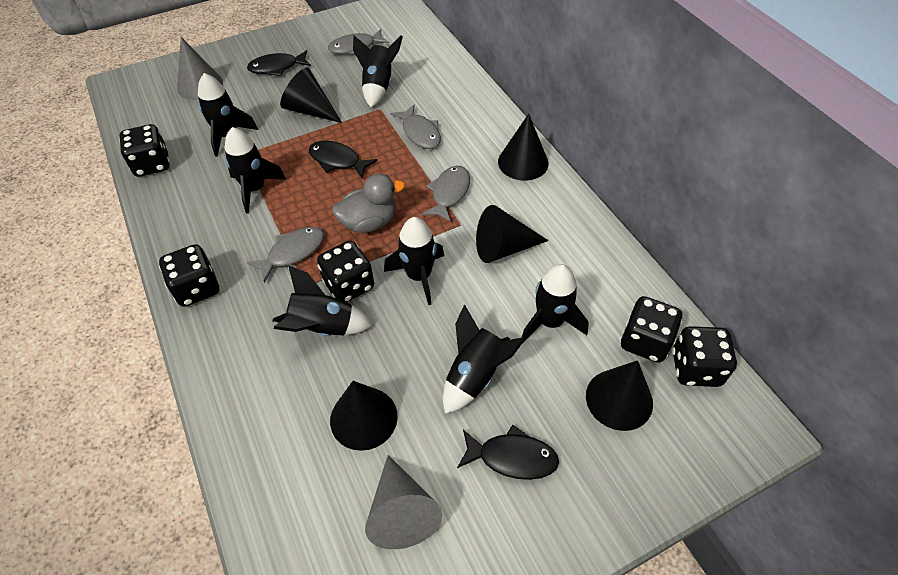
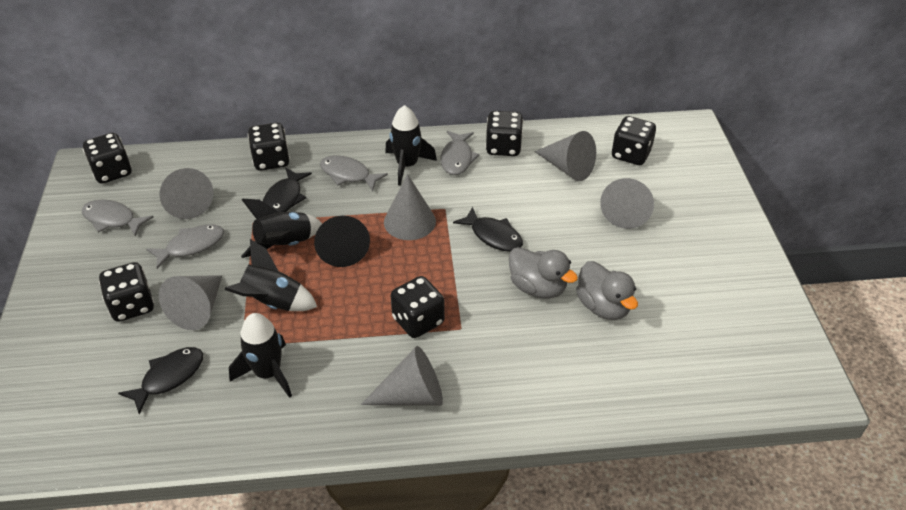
black cone: [280,68,342,123] [330,381,398,451] [476,205,549,263] [498,114,549,181] [586,360,653,431] = 5 -> [314,216,370,267] = 1
black dice: [119,124,170,177] [159,244,219,307] [317,241,374,302] [621,296,683,363] [672,326,737,387] = 5 -> [83,133,132,184] [99,262,154,322] [248,123,290,170] [391,276,445,338] [485,111,523,156] [612,116,656,165] = 6
black rocket: [198,73,258,157] [224,127,287,214] [273,265,373,336] [353,35,403,108] [384,217,444,305] [443,304,525,414] [522,264,589,341] = 7 -> [224,239,317,311] [229,313,292,398] [241,199,322,258] [385,105,437,186] = 4
grey cone: [177,37,223,100] [365,455,442,549] = 2 -> [159,168,213,219] [159,275,222,330] [361,346,443,406] [384,174,436,240] [535,131,596,181] [600,178,654,229] = 6
grey duck: [332,174,405,233] = 1 -> [509,247,578,299] [576,261,638,320] = 2

